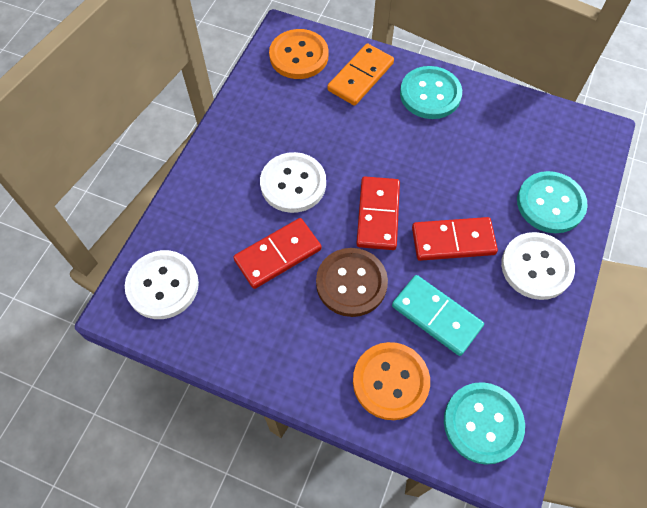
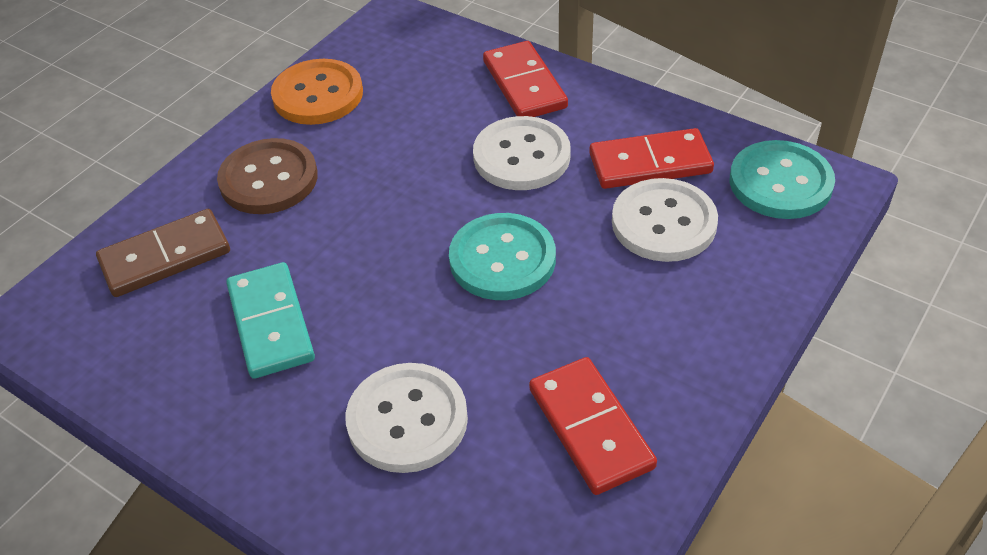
brown domino: none = 0 -> [96,209,230,297] = 1
orange button: [269,29,329,79] [353,342,430,420] = 2 -> [271,59,363,125] = 1
orange domino: [327,43,394,106] = 1 -> none = 0
turquoise button: [400,66,462,119] [444,382,525,465] [517,171,588,233] = 3 -> [449,213,556,300] [730,140,835,219] = 2

